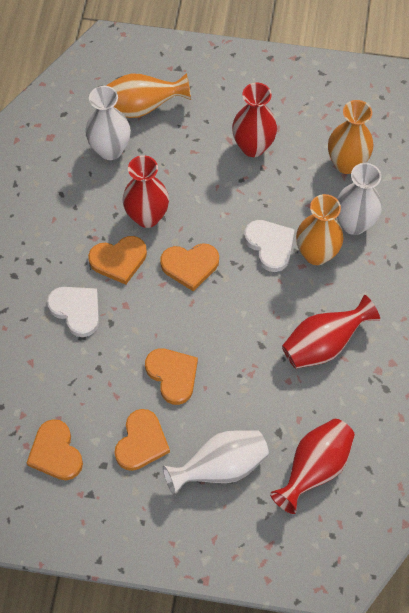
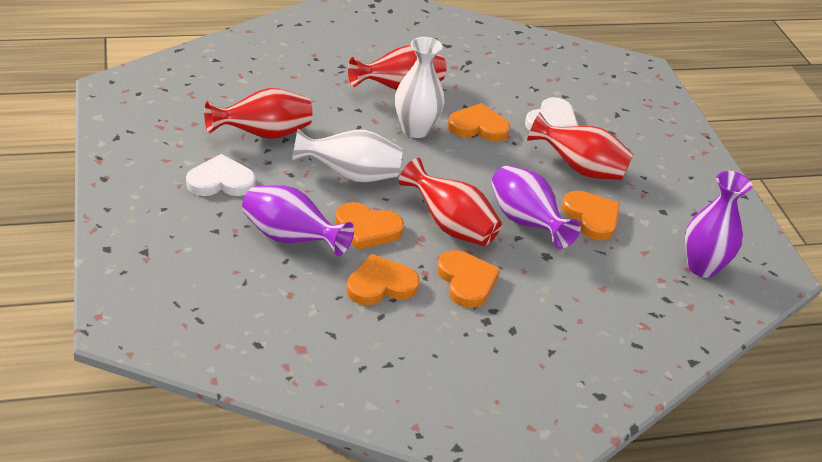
orange vase: [106,73,191,118] [296,194,344,265] [328,100,373,174] = 3 -> none = 0
purple vase: none = 0 -> [242,185,354,256] [491,165,581,249] [685,171,752,278] = 3
white vase: [85,86,131,160] [163,430,269,496] [337,163,382,235] = 3 -> [292,128,403,182] [395,37,444,138] = 2

